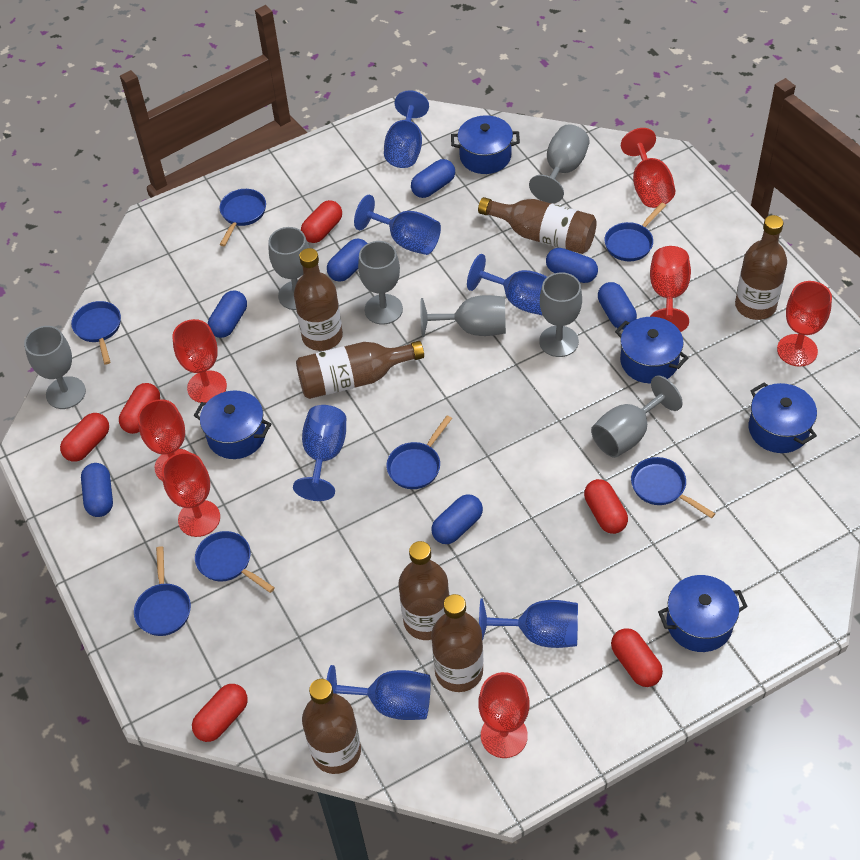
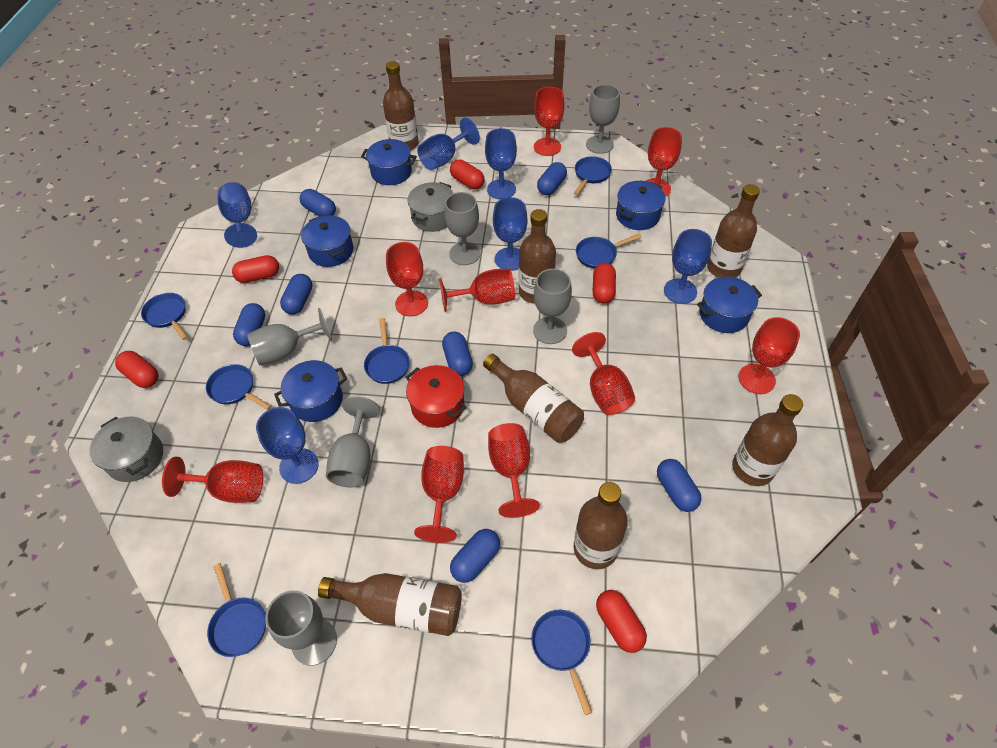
grey goblet: [24,326,86,409] [269,227,309,310] [358,241,403,325] [420,295,506,337] [529,124,590,203] [539,272,582,357] [591,375,683,458] = 7 -> [247,308,332,365] [265,590,337,666] [326,396,380,487] [444,192,480,265] [533,269,572,344] [586,84,620,154] = 6
grey pot: none = 0 -> [90,417,163,482] [408,182,454,232] = 2
red capsule: [60,413,109,462] [119,383,160,434] [192,684,248,742] [301,200,342,243] [584,479,628,534] [611,628,663,687] = 6 -> [115,351,158,388] [232,255,279,283] [450,160,484,189] [593,263,616,304] [596,590,647,653] = 5
red goblet: [138,399,189,481] [162,452,220,537] [172,319,227,403] [478,672,530,758] [621,128,675,208] [650,246,691,332] [777,281,832,367] = 7 -> [162,457,263,503] [386,242,428,316] [414,446,464,543] [439,269,515,312] [488,423,540,518] [534,87,565,156] [572,332,635,415] [646,127,682,197] [739,317,800,394] = 9
red pot: none = 0 -> [406,365,467,428] = 1

